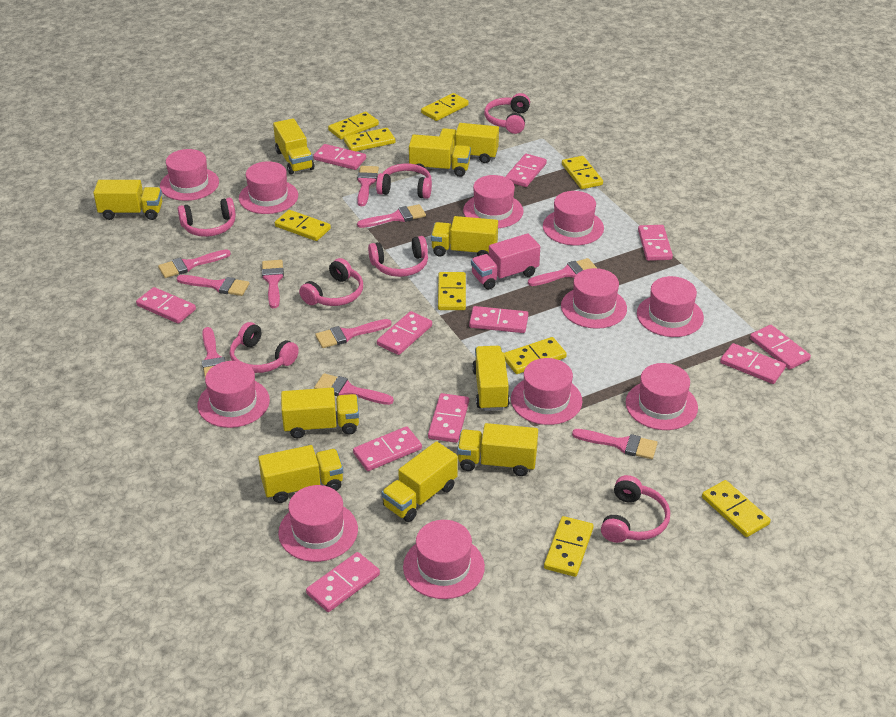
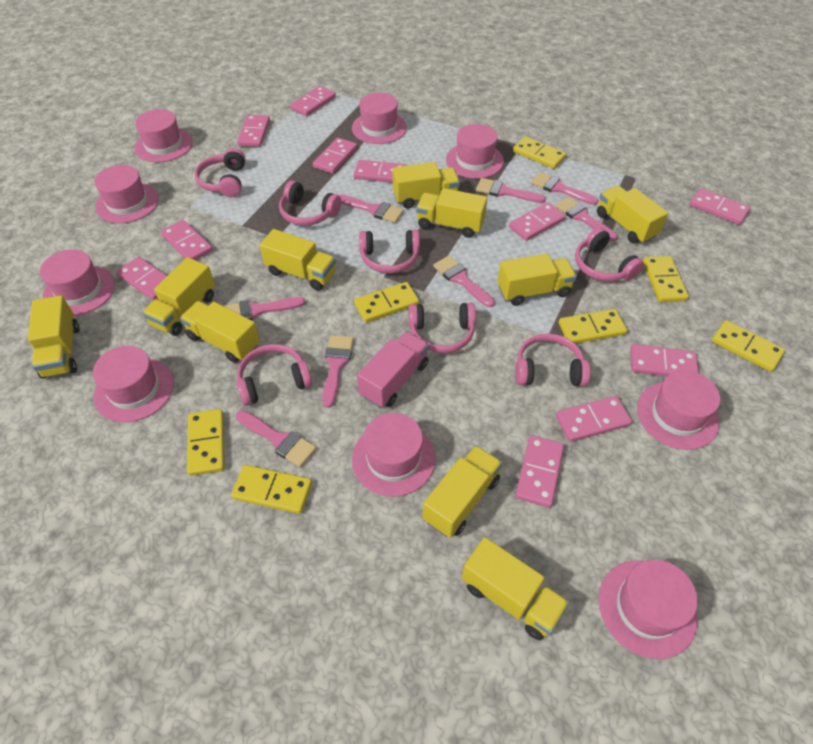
pink brush: [158,249,231,278] [177,275,250,296] [202,327,225,377] [262,260,284,308] [314,373,394,405] [315,319,392,348] [357,166,379,206] [357,204,426,228] [528,258,597,286] [572,429,658,459] = 10 -> [224,297,305,320] [235,410,316,467] [322,335,354,408] [339,195,404,223] [433,256,495,307] [476,178,546,203] [531,172,599,205] [555,197,618,241] = 8
pink hat: [160,149,219,201] [197,361,270,428] [239,161,298,214] [278,485,358,562] [403,520,485,599] [463,175,524,228] [511,358,582,425] [543,191,604,245] [561,268,627,329] [626,363,698,430] [637,276,704,337] = 11 -> [40,249,115,316] [93,346,174,422] [95,165,159,223] [135,109,193,162] [352,93,407,144] [352,413,436,497] [446,124,504,179] [598,559,698,659] [637,370,720,450] = 9
yellow domino: [275,210,331,241] [328,112,379,139] [344,128,395,151] [421,93,469,121] [438,272,466,310] [504,337,567,374] [544,516,593,577] [562,156,603,189] [702,480,771,537] = 9 -> [187,409,225,476] [231,465,312,514] [354,282,419,323] [513,136,566,169] [559,309,627,344] [643,256,689,302] [712,320,785,372] = 7

